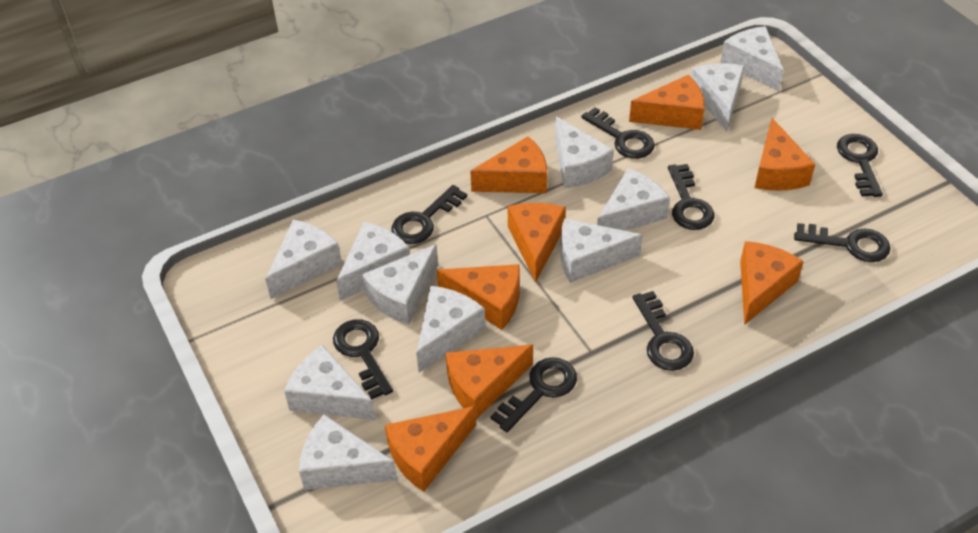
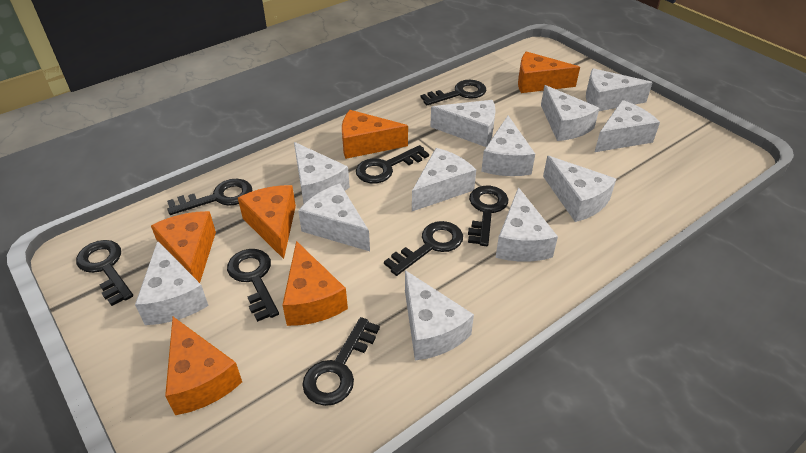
orange cheese: [385,406,476,492] [437,264,520,330] [446,345,533,419] [470,136,547,193] [508,203,566,283] [629,75,705,130] [740,241,804,325] [755,118,815,191] = 8 -> [151,211,216,283] [165,317,242,415] [238,185,296,259] [282,241,348,326] [342,110,408,159] [518,51,580,93] = 6
white cheese: [265,220,342,299] [284,345,376,420] [299,415,397,490] [336,222,410,301] [362,244,438,325] [416,286,485,372] [555,116,614,188] [561,218,643,283] [597,168,670,231] [691,63,745,131] [720,26,784,91] = 11 -> [135,241,209,325] [294,142,350,203] [298,184,370,251] [405,270,474,361] [412,148,476,211] [430,100,496,147] [481,116,535,176] [495,187,558,261] [541,85,600,141] [543,156,616,222] [586,68,653,111] [595,100,660,152] = 12

